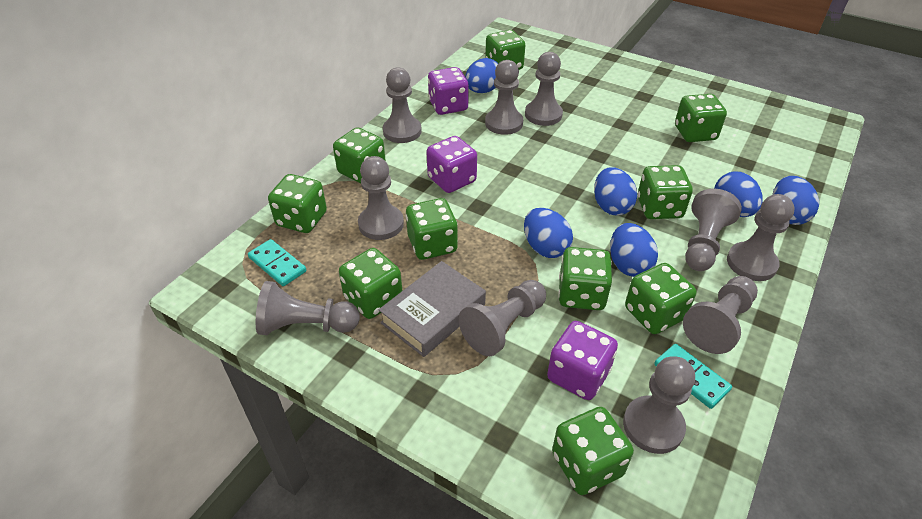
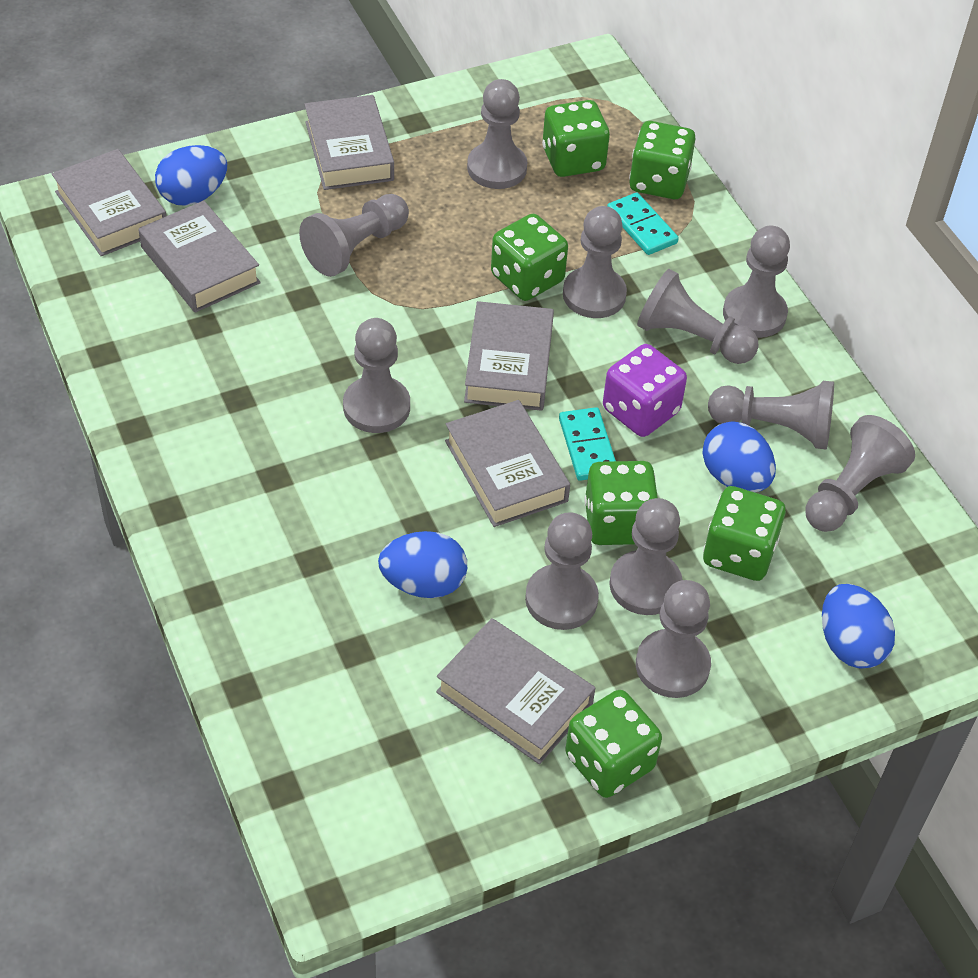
blue egg: [465,58,498,93] [524,208,573,258] [594,167,637,215] [610,223,658,277] [714,172,762,217] [772,176,819,225] = 6 -> [155,145,227,206] [378,531,467,598] [702,421,776,492] [822,584,895,669] = 4
green dice: [268,174,327,233] [333,127,386,183] [339,248,402,319] [406,198,458,260] [485,30,525,70] [552,407,634,495] [558,247,612,310] [625,263,697,334] [638,165,693,219] [675,94,727,142] = 10 -> [491,214,568,301] [542,100,610,177] [565,690,662,798] [585,461,658,545] [629,121,696,199] [703,486,786,581] = 6
grey book: [379,261,486,357] = 1 -> [52,149,166,256] [139,200,261,313] [304,95,394,190] [436,618,595,764] [445,400,570,527] [464,301,554,411] = 6
grey pawn: [256,281,360,335] [358,156,404,240] [383,67,422,143] [459,280,546,356] [485,60,523,135] [525,52,563,126] [623,356,695,454] [683,276,758,354] [685,189,742,271] [727,194,795,281] = 10 -> [299,194,409,277] [343,318,410,433] [467,79,527,189] [525,512,599,630] [563,206,627,318] [609,498,682,615] [636,580,711,698] [637,269,759,364] [708,381,834,449] [723,225,790,338] [805,415,915,532] = 11
purple dice: [426,136,477,193] [428,67,469,115] [547,321,618,400] = 3 -> [603,344,687,437] = 1

